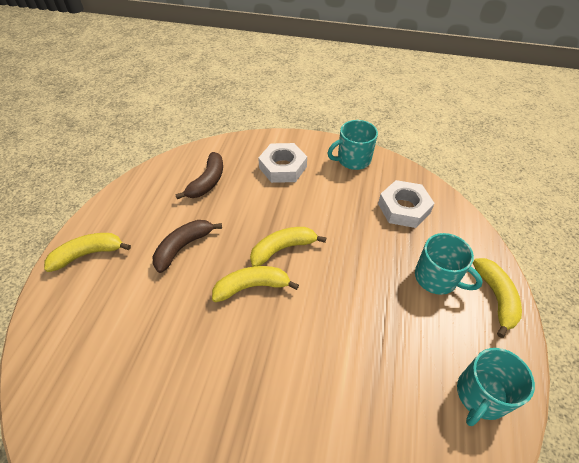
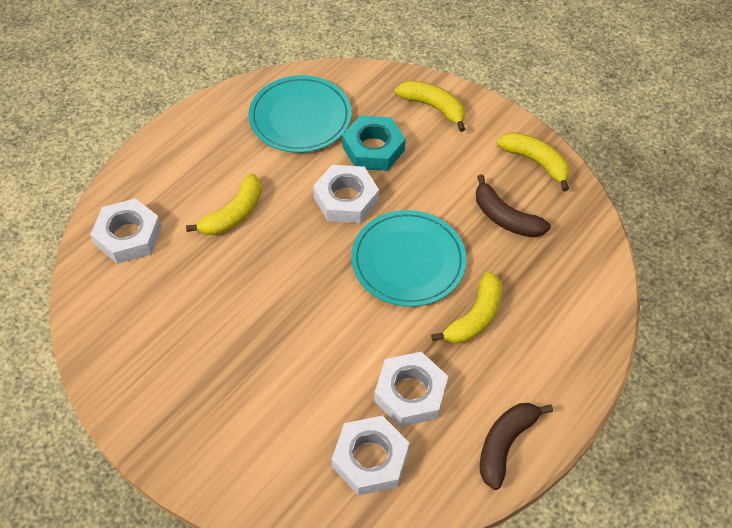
turquoise mug: [328,120,378,170] [415,233,483,295] [457,348,535,426] = 3 -> none = 0
turquoise nut: none = 0 -> [342,116,406,171] = 1
turquoise plate: none = 0 -> [248,75,352,153] [351,210,466,307] = 2
white nut: [258,143,307,183] [378,180,435,228] = 2 -> [90,198,162,264] [313,165,379,223] [332,416,409,496] [374,352,448,427] = 4

